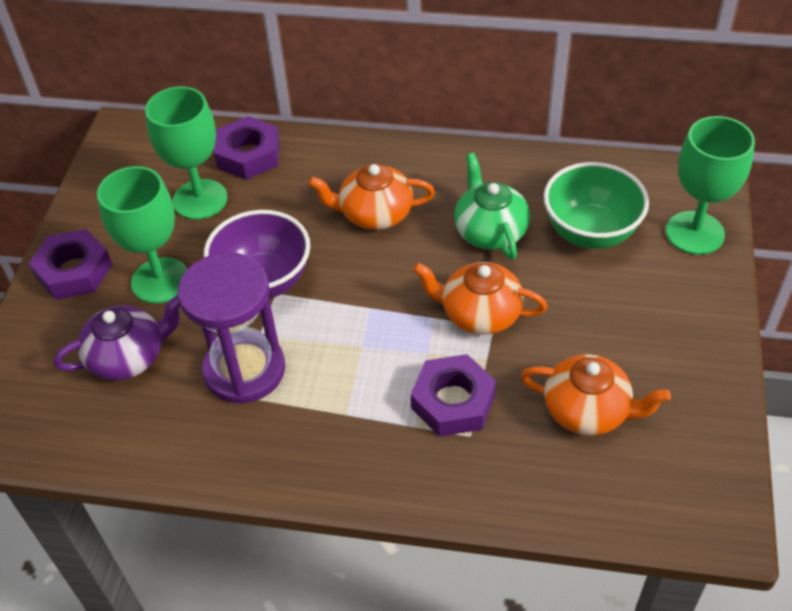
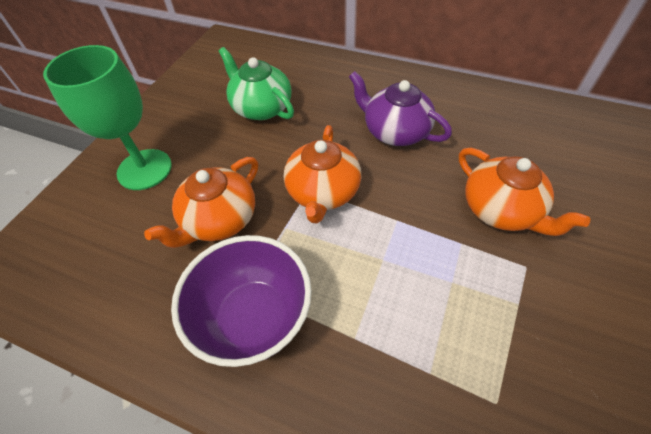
green bowl: [543,162,649,249] = 1 -> none = 0
green goblet: [97,166,188,304] [145,87,228,220] [666,116,755,255] = 3 -> [43,45,172,190] = 1
purple hourglass: [178,252,285,404] = 1 -> none = 0
purple nut: [28,229,112,300] [214,116,280,180] [411,354,496,437] = 3 -> none = 0

